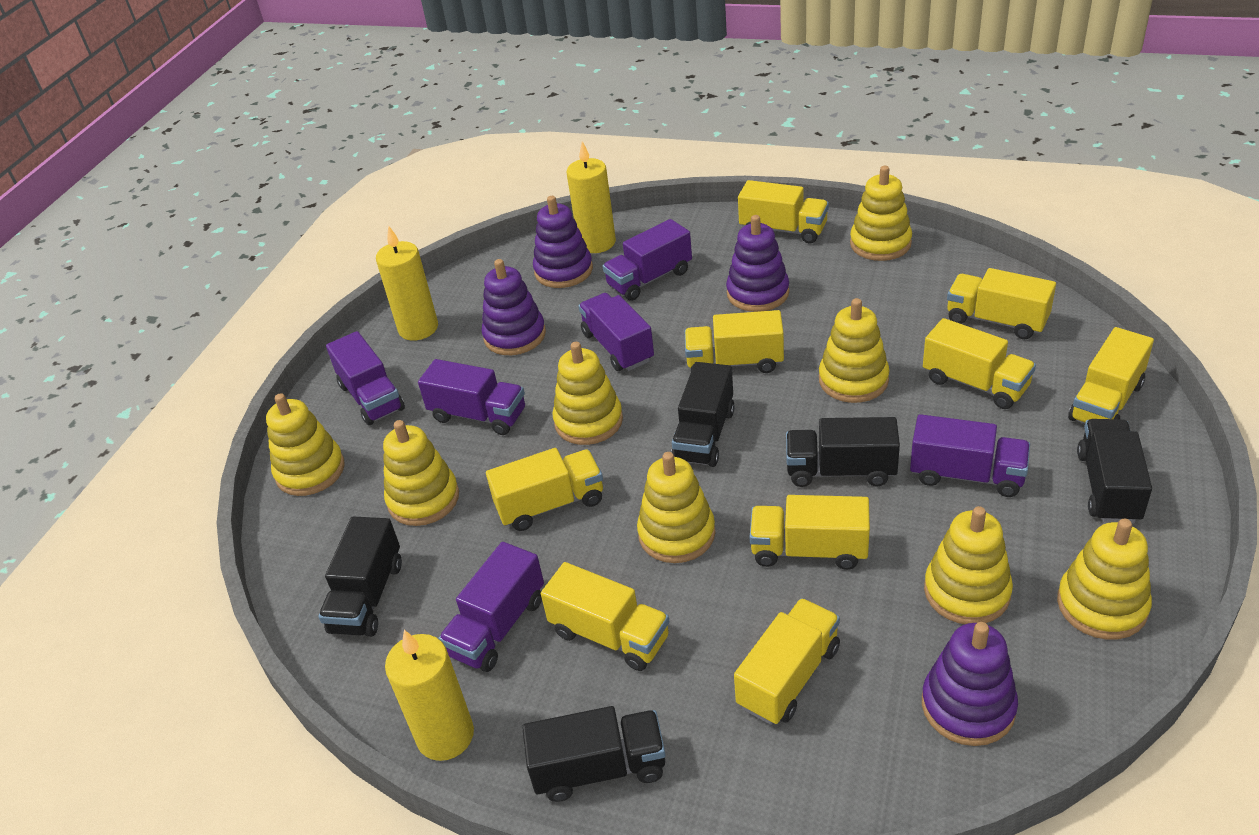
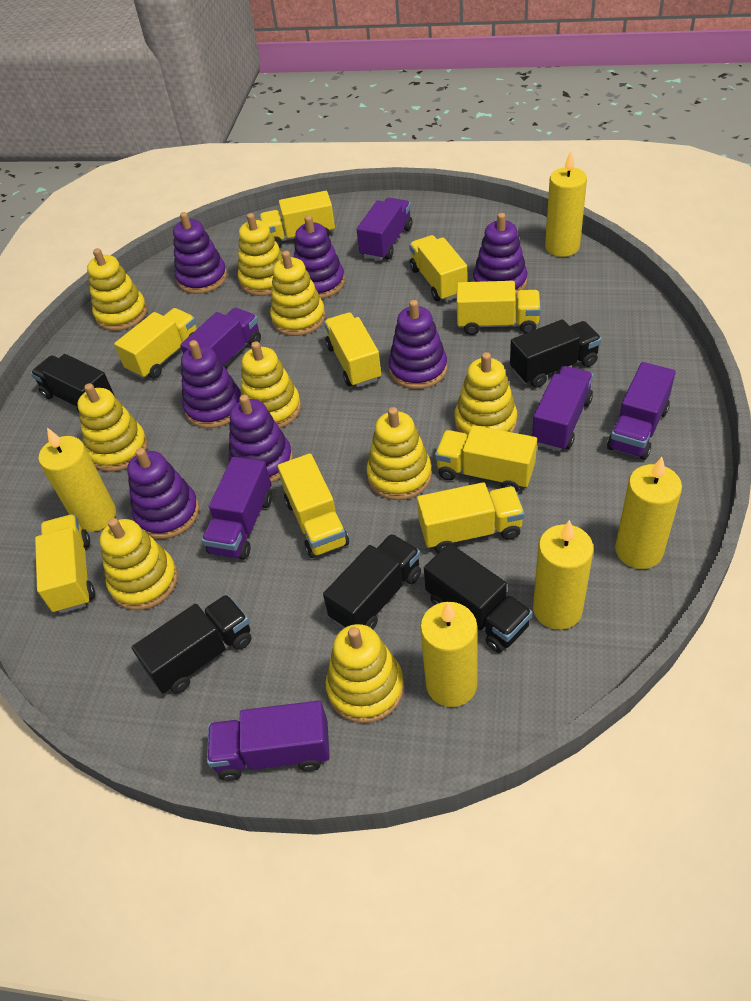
purple stacking toy: [482,259,546,355] [533,196,593,288] [726,215,789,312] [922,622,1018,746] = 4 -> [127,448,199,539] [173,212,227,294] [181,340,241,428] [229,395,293,483] [294,215,345,299] [388,300,447,389] [473,213,527,296] = 7
yellow candle: [376,225,438,341] [385,630,474,761] [567,141,616,253] = 3 -> [39,428,116,532] [420,601,477,707] [533,520,594,630] [545,151,587,257] [615,457,682,569] = 5
yellow stacking toy: [266,393,344,496] [383,420,459,526] [553,342,623,445] [637,452,716,563] [819,298,890,403] [850,166,912,261] [924,506,1013,624] [1057,519,1152,640] = 8 -> [77,383,148,472] [87,248,147,331] [100,518,178,610] [238,213,283,296] [241,341,301,428] [270,251,325,336] [326,624,404,723] [366,407,432,500] [454,352,517,435] = 9

